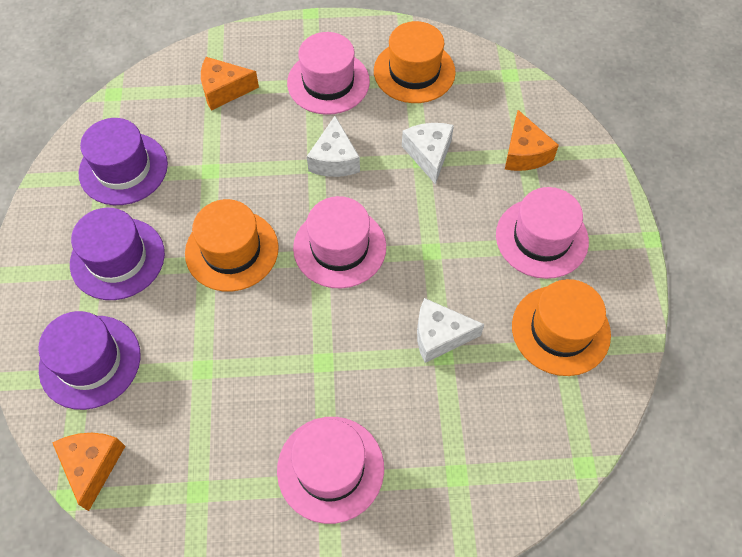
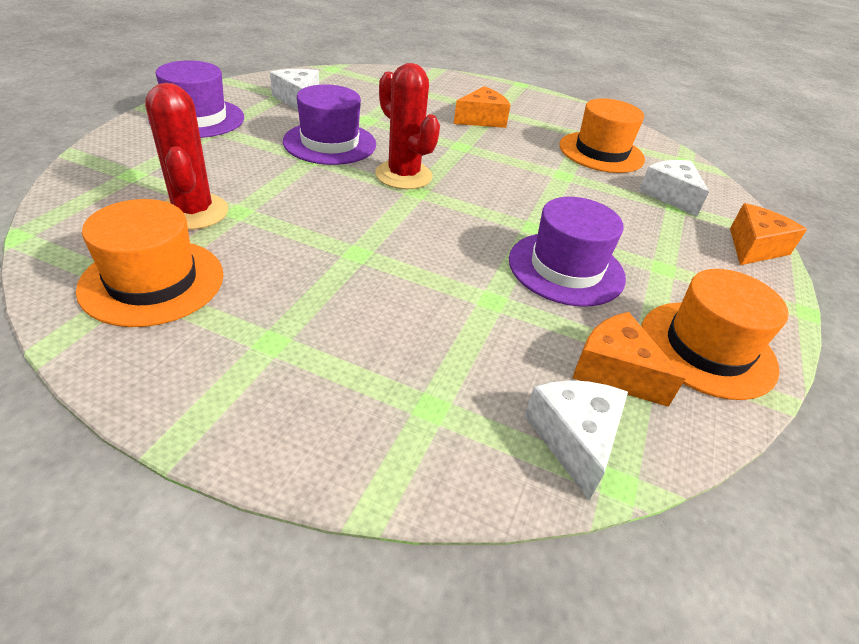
pink hat: [277,417,384,524] [287,32,370,115] [293,196,386,289] [496,187,589,279] = 4 -> none = 0
red cactus: none = 0 -> [145,83,228,230] [375,63,440,189] = 2

